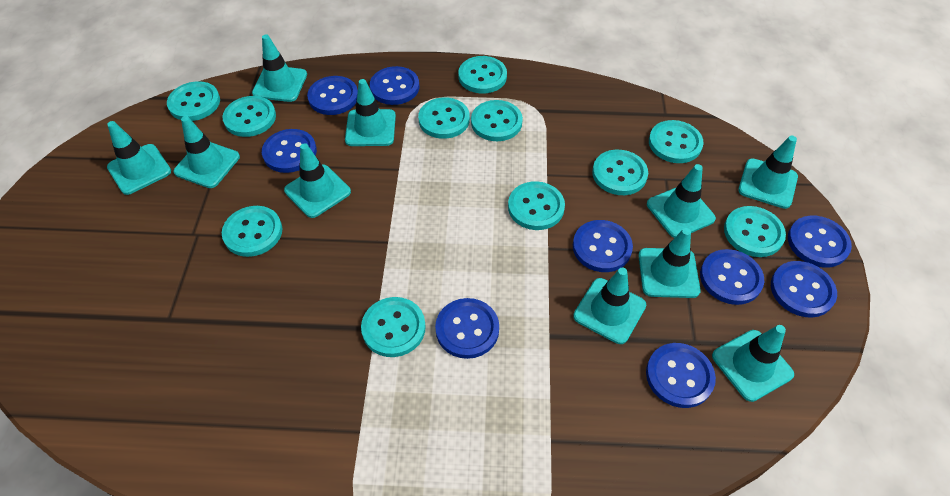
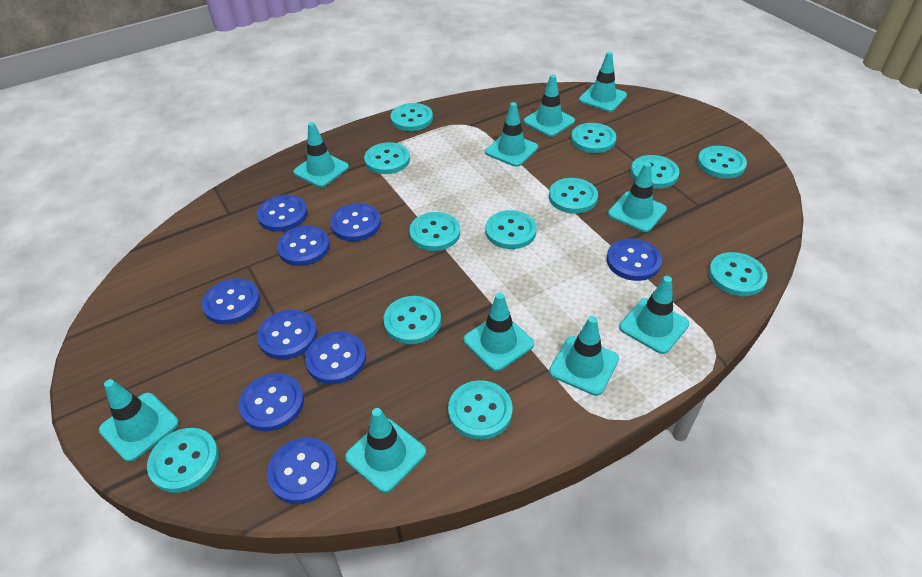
turquoise button: [167,81,220,121] [222,96,276,137] [222,206,282,257] [361,297,426,357] [418,98,470,139] [458,56,507,94] [471,100,523,141] [508,181,565,230] [592,150,648,195] [649,120,704,163] [724,206,786,257] = 11 -> [147,428,219,493] [364,142,410,174] [383,296,441,344] [390,103,433,131] [409,212,460,251] [448,380,513,440] [486,210,537,249] [549,178,598,214] [571,123,616,153] [631,155,679,189] [697,146,747,179] [709,252,768,296] = 12

